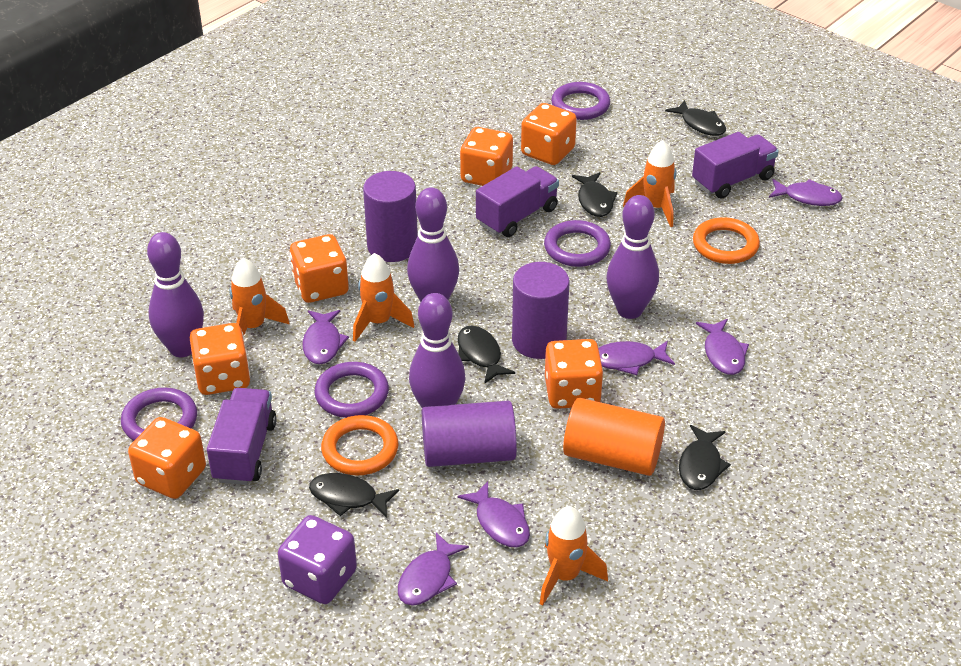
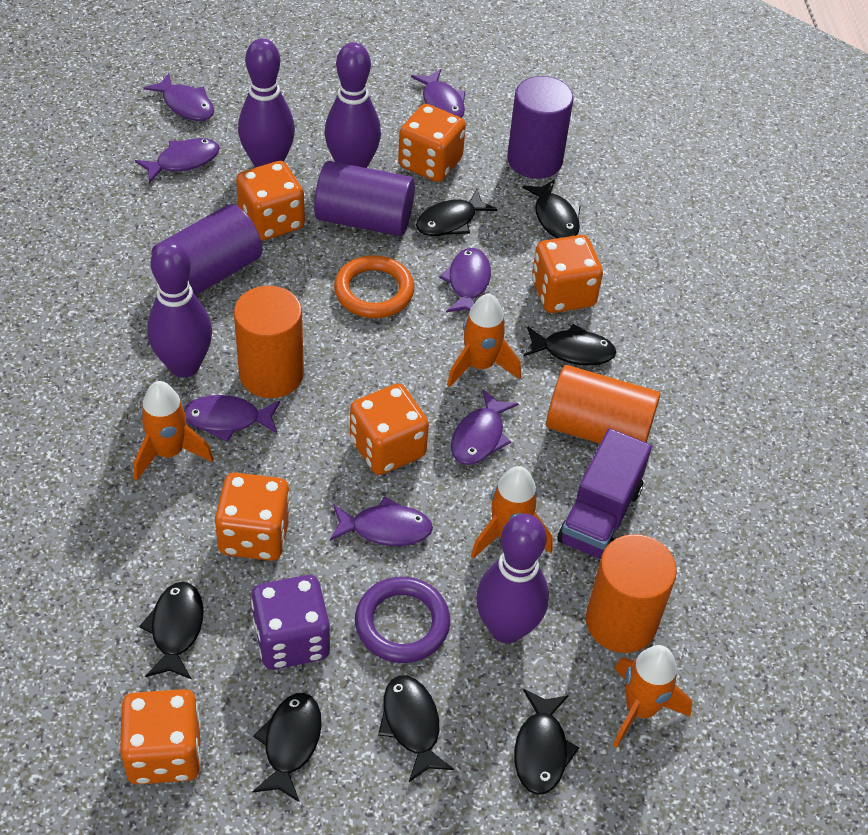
black fish: [309,473,399,518] [457,326,515,384] [572,172,618,217] [665,100,726,136] [679,425,731,490] = 5 -> [139,582,204,680] [252,693,322,802] [378,676,454,782] [416,189,498,236] [514,689,579,795] [522,179,580,238] [524,324,617,366] = 7
orange cylinder: [563,398,665,476] = 1 -> [234,286,304,398] [546,365,660,444] [586,534,677,653] = 3
orange ring: [321,415,398,476] [693,217,760,264] = 2 -> [334,255,414,318] = 1
purple fish: [302,310,349,364] [398,533,469,606] [458,481,530,548] [598,341,675,375] [696,319,749,375] [769,179,843,206] = 6 -> [135,138,220,183] [144,73,214,121] [184,395,280,442] [330,496,433,546] [411,69,466,118] [439,248,491,312] [451,389,519,465] = 7
purple ring: [121,388,197,441] [314,362,389,418] [544,220,611,267] [551,82,610,120] = 4 -> [355,577,450,663] = 1
purple truck: [207,388,277,485] [476,166,559,237] [692,132,779,199] = 3 -> [557,428,652,559] = 1

